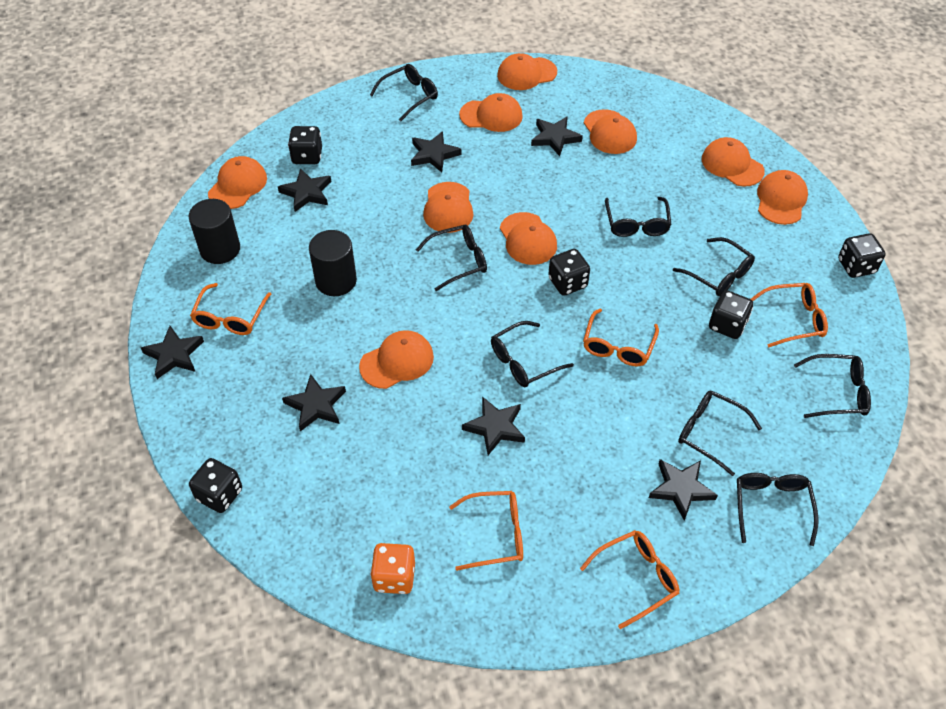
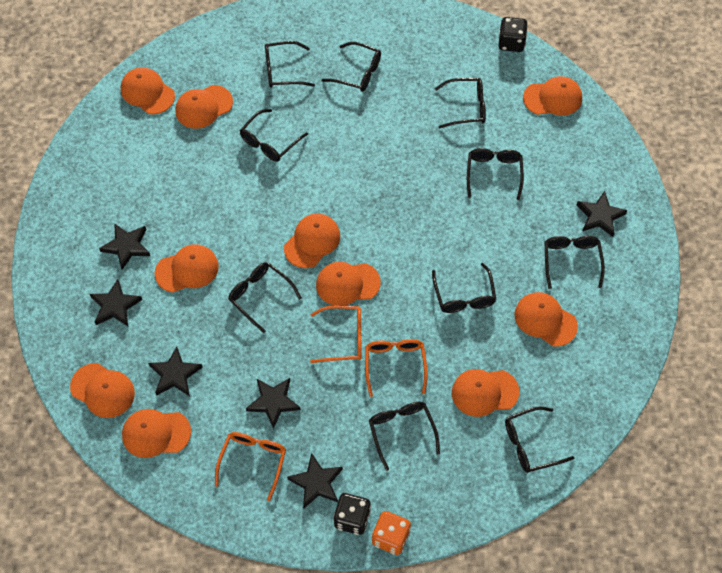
black cylinder: [189,199,240,264] [309,230,357,296] = 2 -> none = 0
black dice: [189,458,242,513] [288,126,322,164] [548,249,590,296] [709,290,753,339] [838,233,886,278] = 5 -> [333,493,371,535] [498,17,528,52] = 2
black glasses: [370,64,438,121] [416,225,487,291] [491,321,574,387] [605,197,671,237] [673,237,755,296] [678,391,762,476] [737,473,819,546] [794,354,871,418] = 8 -> [228,262,302,333] [240,109,308,162] [265,41,315,88] [321,42,381,92] [369,402,440,471] [432,263,496,313] [435,78,486,128] [467,148,524,200] [505,407,575,473] [545,236,605,289] = 10
black star: [141,326,204,379] [278,168,331,212] [282,374,346,431] [411,131,461,173] [462,396,525,455] [531,116,583,156] [649,459,718,521] = 7 -> [90,279,142,326] [99,223,150,270] [148,347,203,396] [246,378,301,429] [287,453,343,508] [577,191,628,237] = 6
orange cap: [208,156,267,209] [359,330,434,389] [423,182,474,233] [459,93,523,132] [497,53,557,90] [500,212,557,265] [584,109,637,154] [702,137,765,187] [757,170,808,225] = 9 -> [70,363,135,418] [121,67,175,114] [122,409,191,458] [155,244,219,293] [175,85,233,129] [284,214,340,268] [316,262,381,306] [452,369,520,417] [514,292,578,346] [523,76,582,116] = 10
orange glasses: [190,283,271,335] [449,491,523,571] [580,530,679,629] [583,309,659,366] [751,283,828,347] = 5 -> [215,432,286,501] [310,305,362,363] [365,339,428,397] = 3

